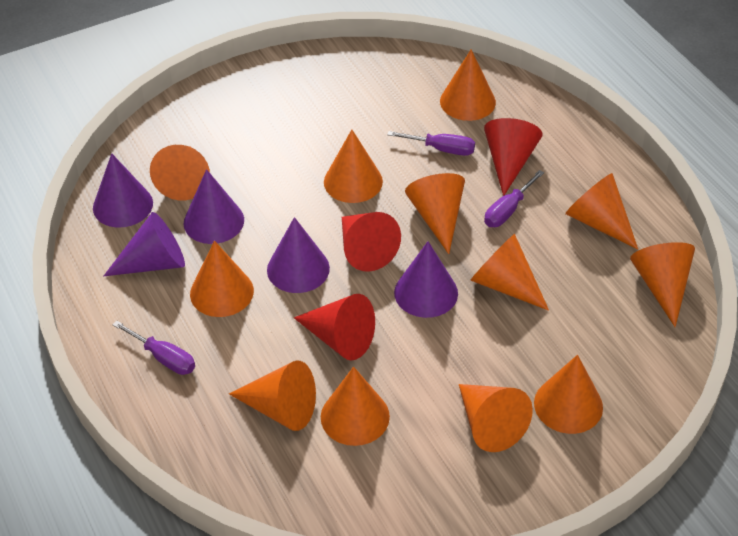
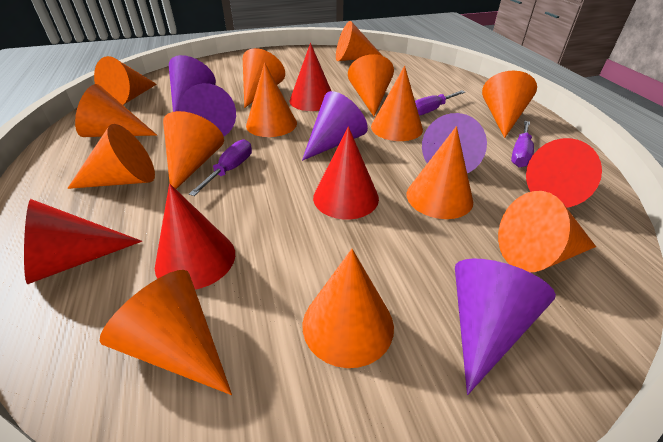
orange cone: [150,145,210,201] [190,241,254,317] [229,360,316,431] [321,367,390,446] [324,130,383,203] [405,173,465,254] [440,49,496,121] [459,384,533,452] [470,234,549,311] [534,355,603,434] [565,173,638,249] [630,242,695,327] = 12 -> [67,124,155,189] [75,84,157,137] [94,56,157,105] [100,270,232,395] [163,111,224,189] [243,48,285,108] [246,62,297,137] [303,249,394,368] [336,21,383,61] [348,54,394,116] [371,66,423,141] [407,126,473,219] [482,71,537,138] [498,191,596,272] = 14
red cone: [294,294,375,360] [342,212,401,272] [484,118,543,196] = 3 -> [24,199,142,284] [155,184,235,290] [290,43,331,111] [313,126,379,219] [526,138,602,208] = 5

